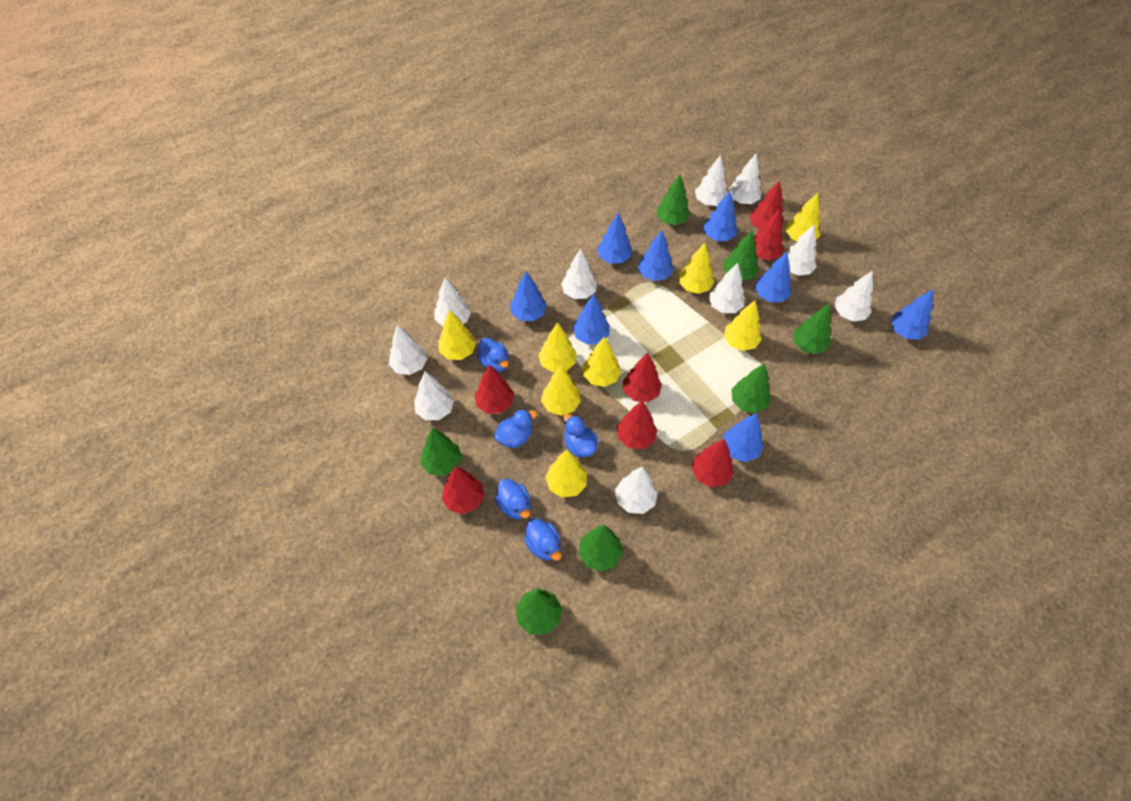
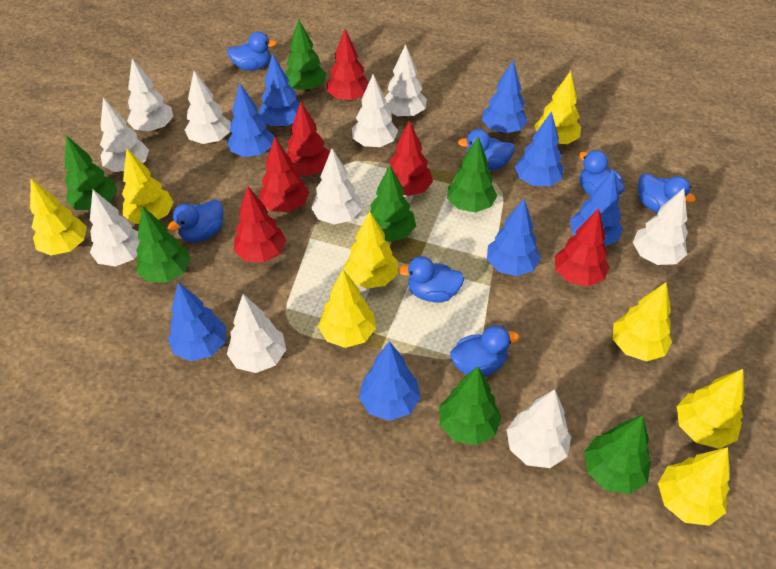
blue duck: [477,338,509,372] [494,409,537,448] [495,479,531,519] [524,518,561,561] [563,414,599,457] = 5 -> [168,199,223,242] [227,32,277,71] [398,256,464,303] [450,325,519,377] [458,129,515,170] [579,150,625,197] [638,173,696,213] = 7
red tree: [442,466,485,514] [474,364,514,414] [617,400,657,449] [623,353,662,402] [692,439,734,488] [749,180,784,229] [754,210,784,261] = 7 -> [234,186,286,263] [260,137,309,212] [287,102,330,176] [327,29,369,102] [390,120,433,196] [555,208,609,286] = 6

